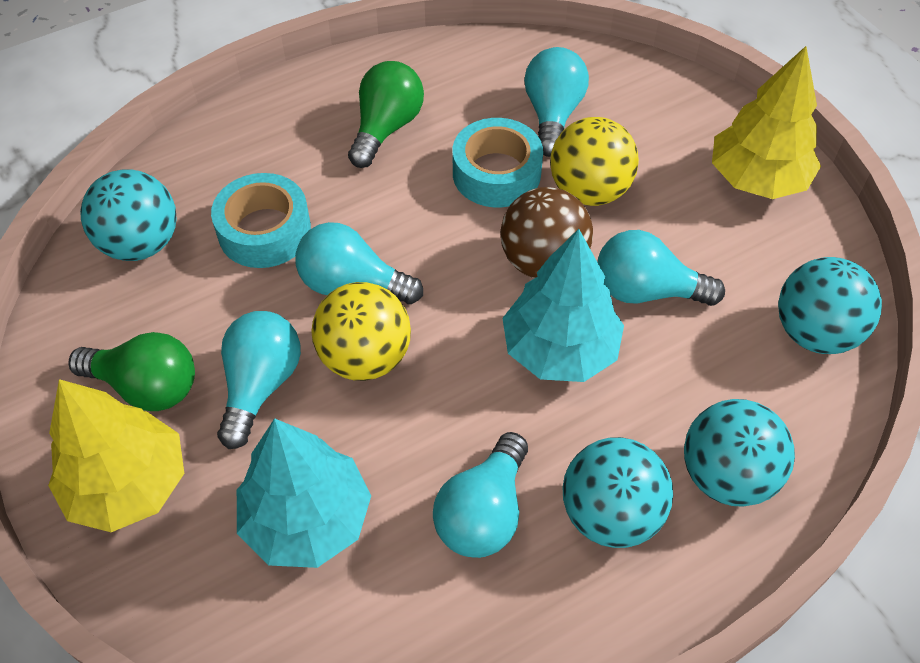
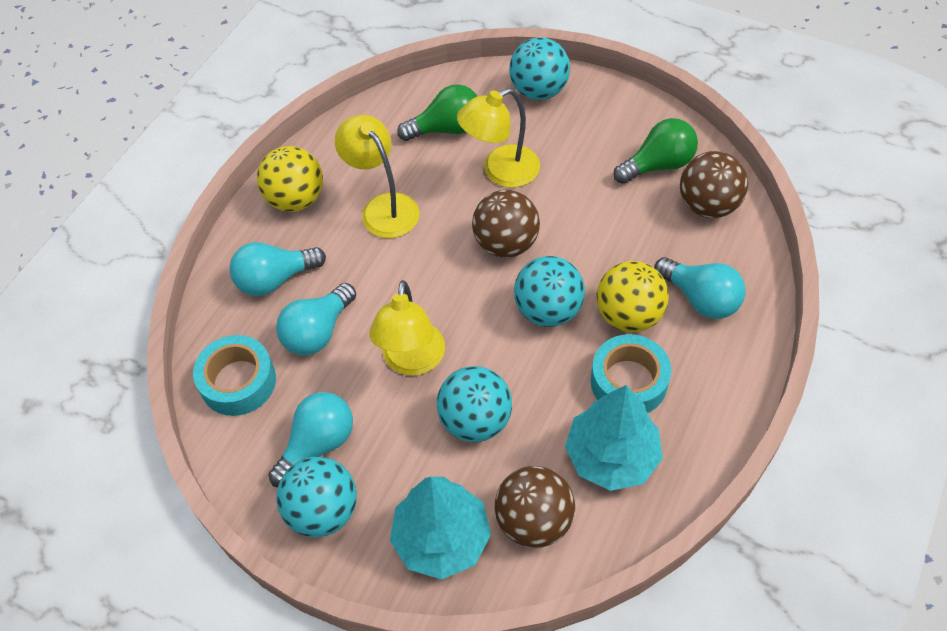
brown ball: [500,187,593,278] = 1 -> [472,190,540,258] [495,466,575,548] [680,151,748,218] = 3
turquoise light bulb: [217,311,301,449] [295,222,423,304] [433,432,528,558] [524,47,589,157] [597,230,725,306] = 5 -> [229,242,326,296] [268,392,353,488] [276,283,356,355] [654,257,746,319] = 4
yellow lamp: none = 0 -> [335,115,420,238] [369,280,445,376] [457,88,540,188] = 3
yellow tree: [48,379,185,532] [712,46,821,199] = 2 -> none = 0

